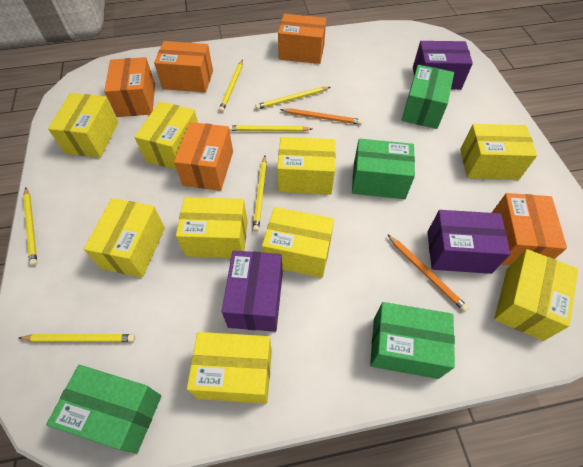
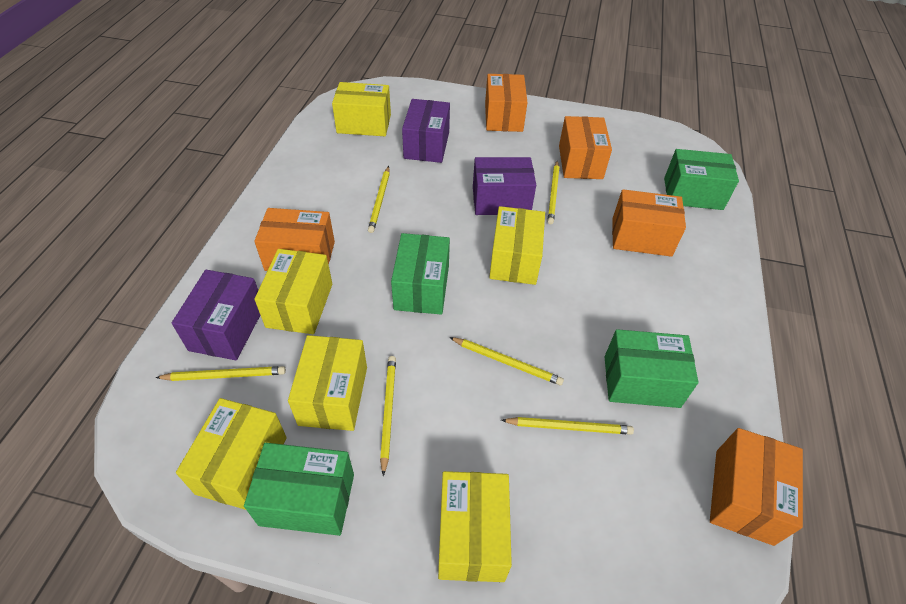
orange pencil: [280,108,362,125] [387,234,469,312] = 2 -> none = 0
yellow box: [48,93,118,158] [84,198,165,278] [135,102,198,170] [176,197,248,258] [187,332,272,404] [262,207,334,278] [277,137,335,195] [460,124,537,180] [494,249,578,341] = 9 -> [176,398,287,510] [254,249,332,334] [288,335,367,431] [332,82,391,136] [438,471,512,582] [489,206,545,285] = 6

